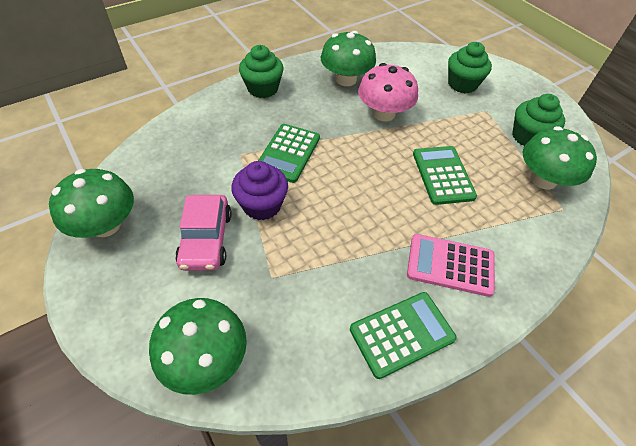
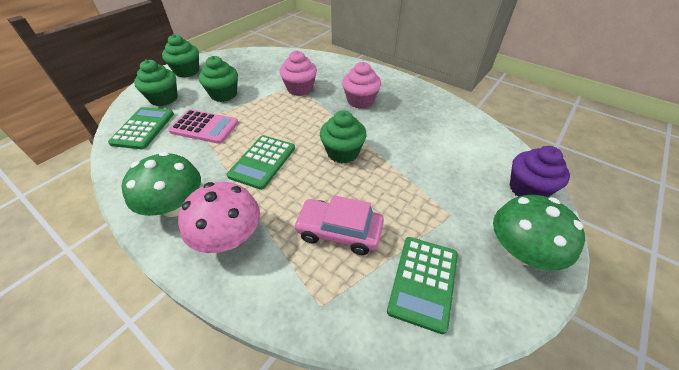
green cupcake: [239,45,284,98] [448,42,492,93] [512,94,565,146] = 3 -> [134,59,178,106] [162,34,199,77] [199,56,238,102] [320,110,367,163] = 4
green mushroom: [49,169,134,238] [149,298,247,395] [321,31,376,86] [523,126,597,190] = 4 -> [121,152,201,217] [493,195,585,270] = 2
pink cupcake: none = 0 -> [280,50,317,96] [342,62,381,109] = 2

